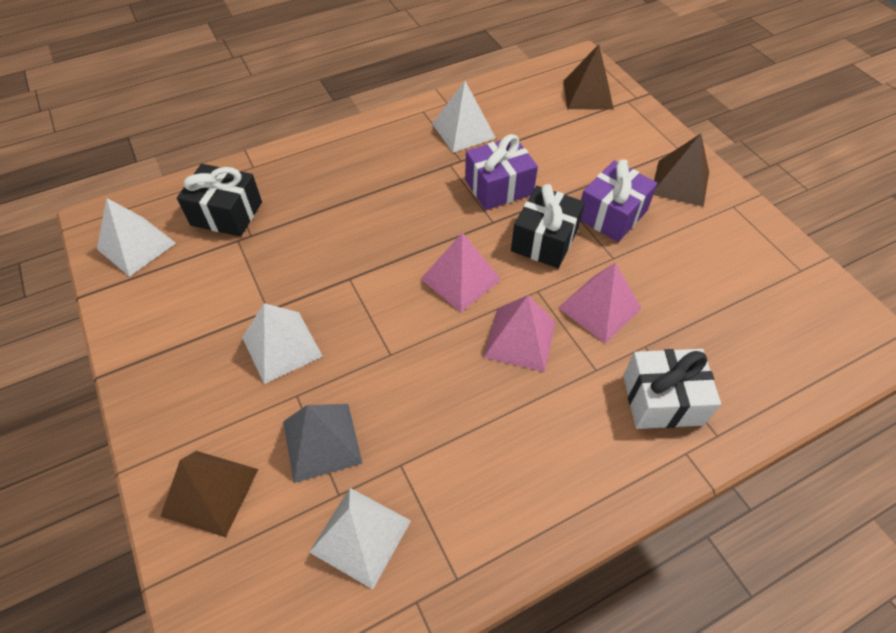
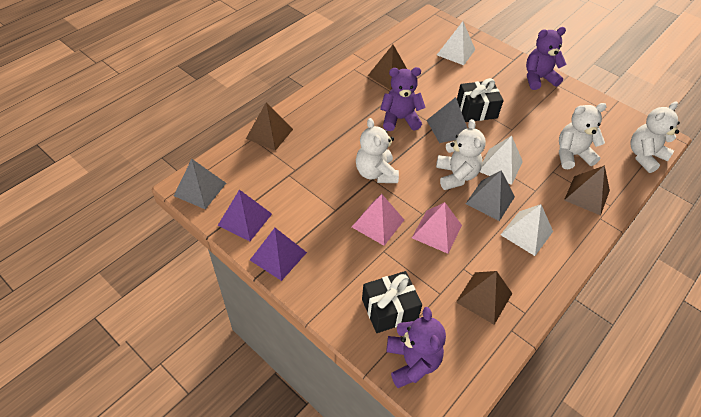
brown pyramid: [160,451,258,537] [563,44,614,110] [654,133,709,207] = 3 -> [246,102,293,151] [368,45,407,90] [456,271,512,325] [564,165,610,215] = 4
grey pyramid: [283,404,363,483] = 1 -> [174,159,226,210] [427,97,468,143] [466,170,515,221] = 3
pink pyramid: [421,232,501,312] [483,295,556,372] [558,262,642,343] = 3 -> [352,194,404,246] [412,202,462,254] = 2
purple gift: [465,134,538,210] [581,159,658,242] = 2 -> none = 0
purple pyramid: none = 0 -> [218,190,272,241] [250,228,307,281] = 2
purple teddy bear: none = 0 -> [380,67,426,131] [386,307,446,388] [526,27,566,90] = 3
white gift: [623,349,721,429] = 1 -> none = 0
white pyramid: [97,198,176,277] [242,303,323,384] [309,488,411,589] [432,81,496,152] = 4 -> [437,21,475,65] [480,136,523,185] [501,204,553,256] = 3
white teddy bear: none = 0 -> [356,118,399,183] [436,119,486,190] [559,103,607,169] [631,102,680,173] = 4

